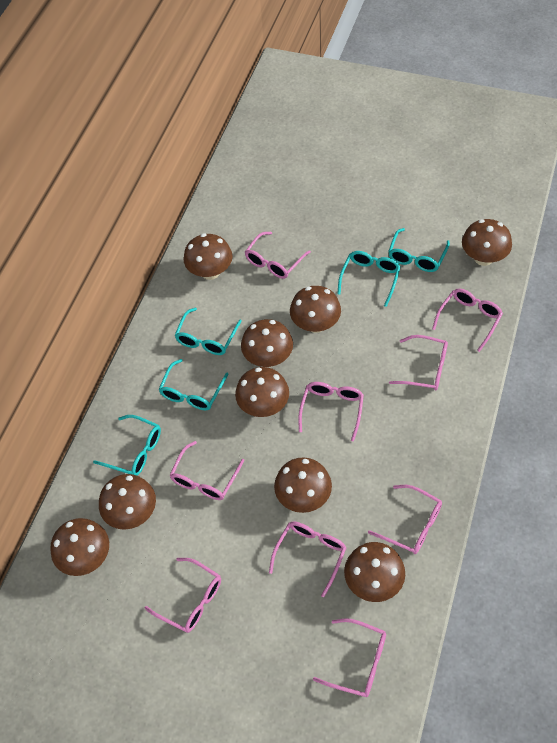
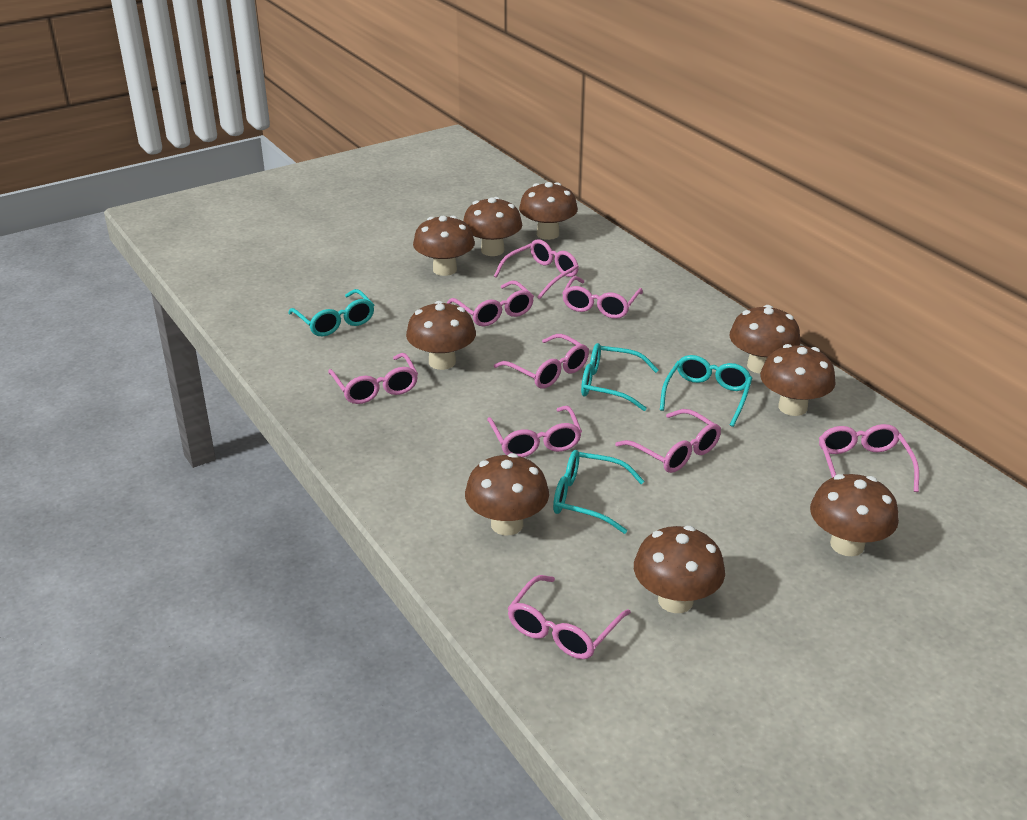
turquoise glasses: [93,415,161,476] [158,359,229,410] [174,308,242,355] [337,251,401,307] [388,228,450,272] = 5 -> [288,289,374,337] [553,450,644,534] [581,343,658,411] [660,355,752,427] = 4

